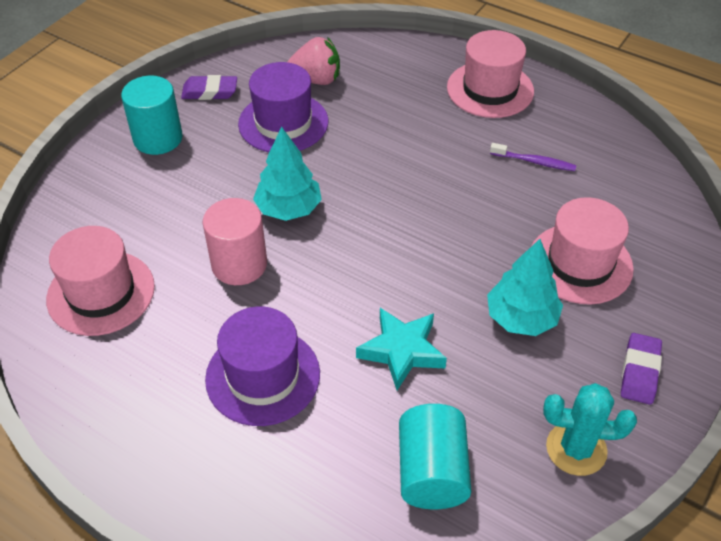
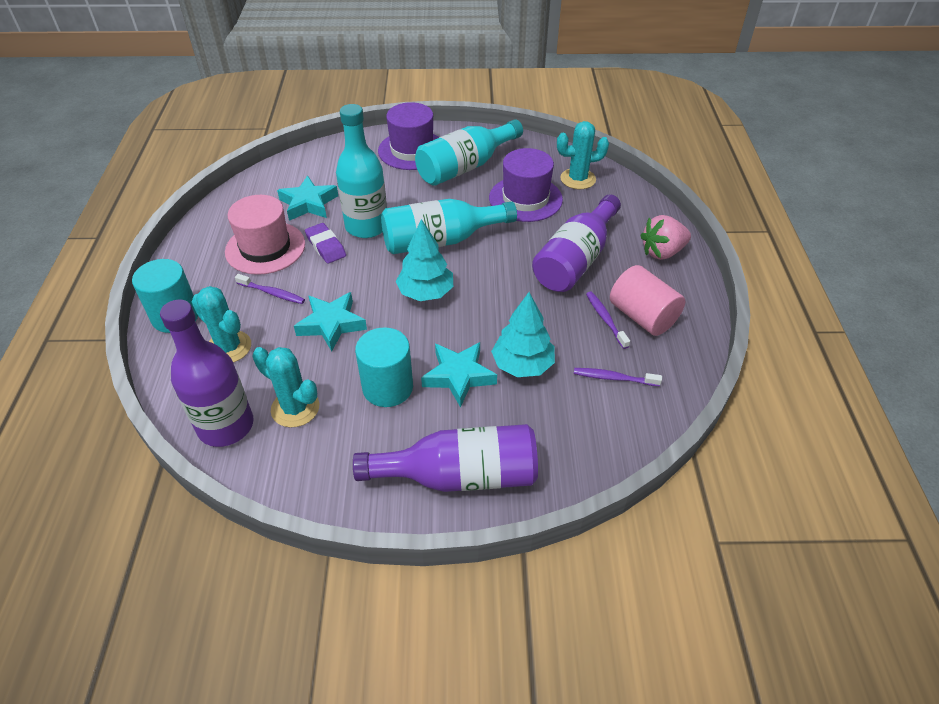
pink hat: [46,226,155,336] [447,30,534,118] [532,197,634,305] = 3 -> [225,195,305,275] = 1
purple bottle: none = 0 -> [160,299,253,447] [353,424,538,492] [532,194,621,292] = 3
purple eraser: [181,75,237,100] [621,333,662,405] = 2 -> [305,223,346,264] = 1
purple toothbrush: [490,143,576,171] = 1 -> [235,274,305,304] [574,368,662,386] [586,292,630,349] = 3
turquoise bottle: none = 0 -> [336,104,387,238] [381,199,517,254] [415,119,523,186] = 3
turquoise cactus: [543,383,637,476] = 1 -> [192,286,251,363] [252,347,319,427] [557,121,609,189] = 3
turquoise star: [356,308,447,390] = 1 -> [277,176,338,221] [294,292,367,351] [421,342,497,408] = 3

